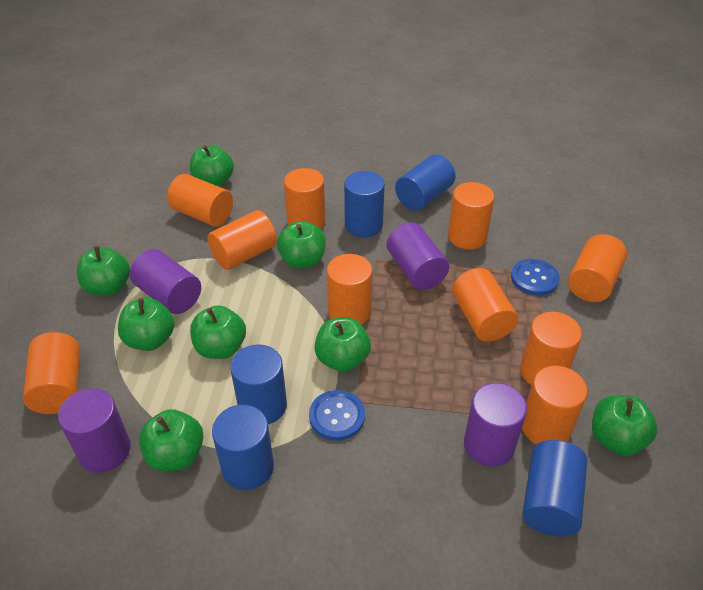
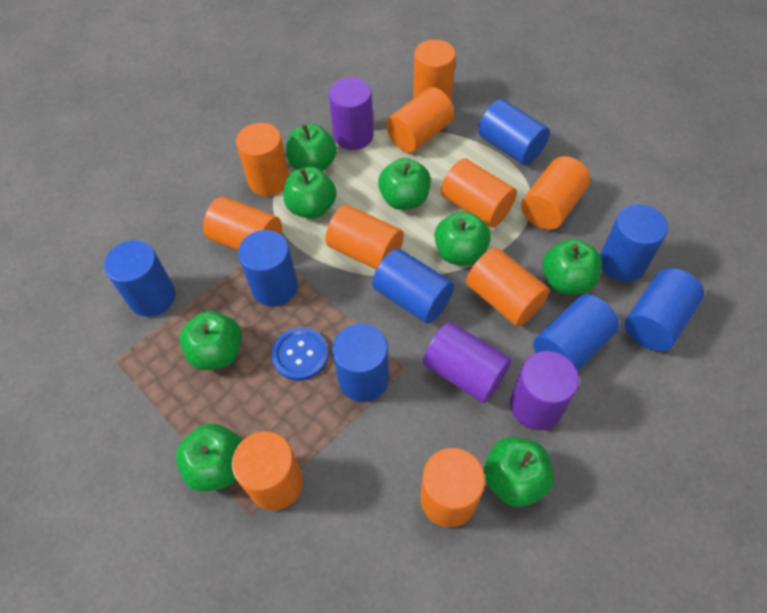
blue button: [309,390,365,441] [511,259,560,296] = 2 -> [271,327,329,381] = 1
blue cylinder: [212,405,274,490] [230,345,287,424] [344,171,385,237] [395,154,456,211] [523,440,587,536] = 5 -> [104,240,175,317] [238,230,298,306] [332,324,389,402] [372,249,454,324] [478,99,550,165] [533,294,619,372] [600,204,668,282] [625,268,704,351] = 8
purple cylinder: [58,388,131,473] [130,249,201,314] [387,222,449,290] [464,383,527,467] = 4 -> [329,78,374,150] [423,322,512,403] [510,351,579,430] = 3

